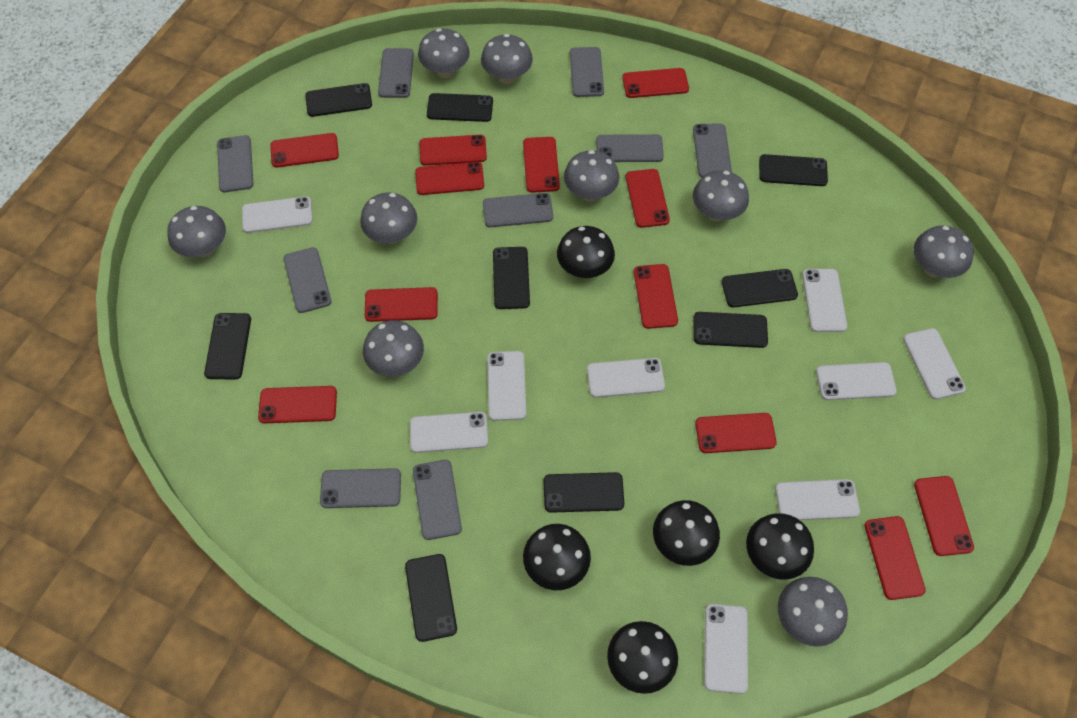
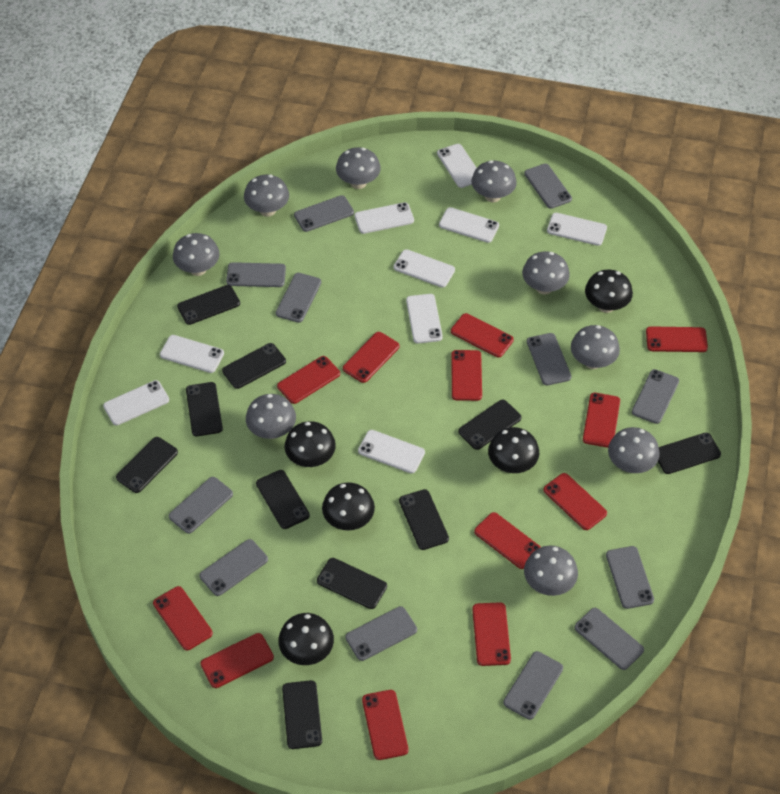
black phone: [204,313,251,379] [305,83,372,117] [405,554,457,642] [427,93,493,122] [493,247,530,309] [544,472,624,513] [693,312,768,348] [722,269,798,307] [759,154,828,186] = 9 -> [116,437,178,493] [177,285,240,325] [186,382,223,436] [222,343,286,389] [256,470,310,529] [282,680,322,749] [317,558,387,609] [399,489,449,550] [458,400,521,450] [658,433,721,474] = 10
grey phone: [217,135,253,192] [284,247,331,313] [320,468,401,508] [378,48,414,98] [413,460,462,540] [483,193,553,227] [570,47,604,97] [596,134,664,162] [693,123,732,177] = 9 -> [168,477,233,534] [199,539,268,596] [226,262,286,287] [276,273,321,323] [294,195,354,232] [345,606,417,661] [503,651,563,720] [524,164,572,209] [527,333,571,386] [574,608,644,670] [606,546,654,609] [632,369,679,424] = 12

